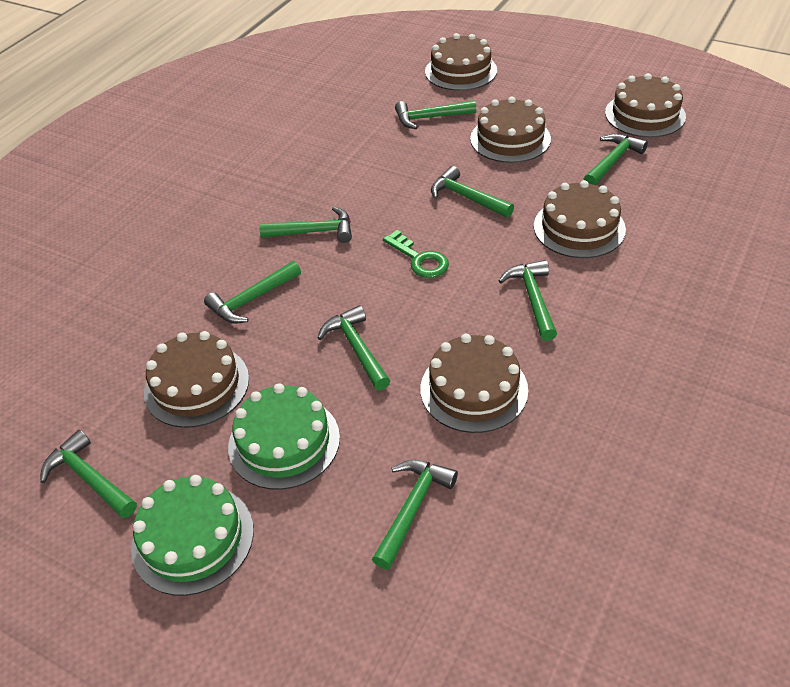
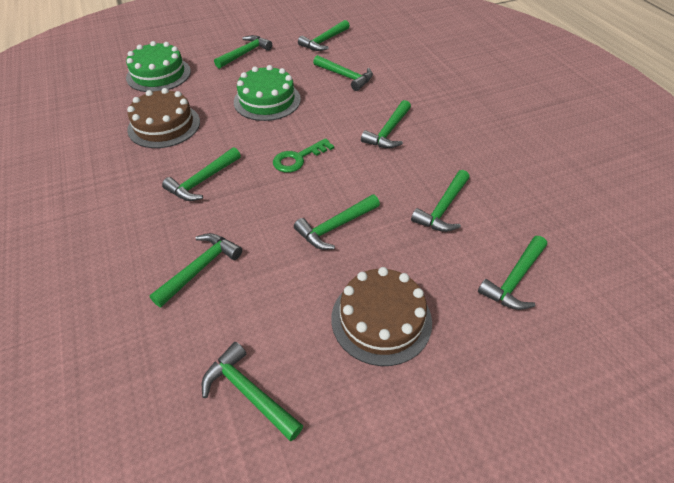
brown cake: [144,331,249,428] [420,334,528,433] [425,33,497,91] [470,97,551,163] [534,180,626,258] [605,73,686,137] = 6 -> [127,88,200,148] [331,267,432,366] = 2
green hammer: [40,430,137,518] [204,261,301,324] [259,207,352,243] [318,305,390,390] [372,460,458,569] [395,100,476,129] [431,166,514,217] [499,260,557,341] [584,133,648,185] = 9 -> [149,233,242,307] [162,147,241,201] [202,342,303,441] [214,35,272,69] [294,194,380,250] [298,20,350,51] [313,55,373,91] [361,100,411,148] [411,170,470,232] [478,236,547,310] = 10

